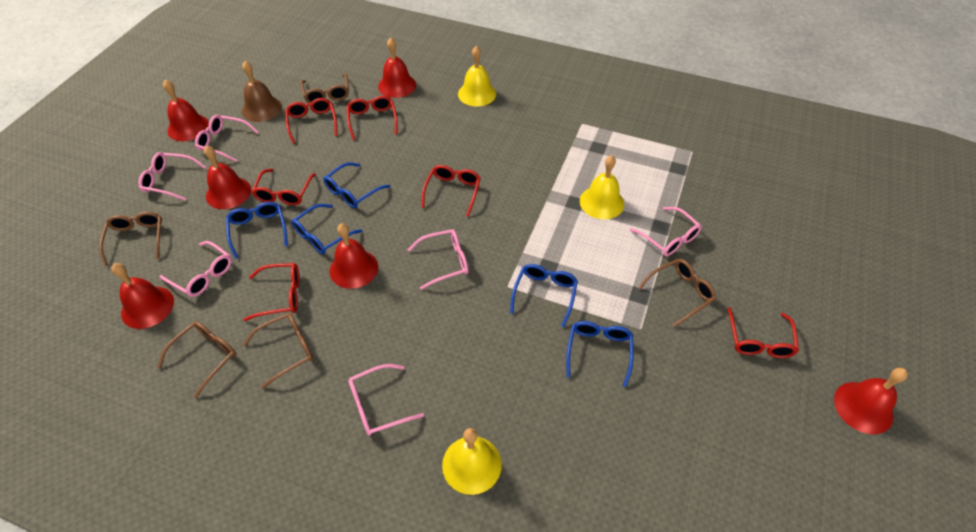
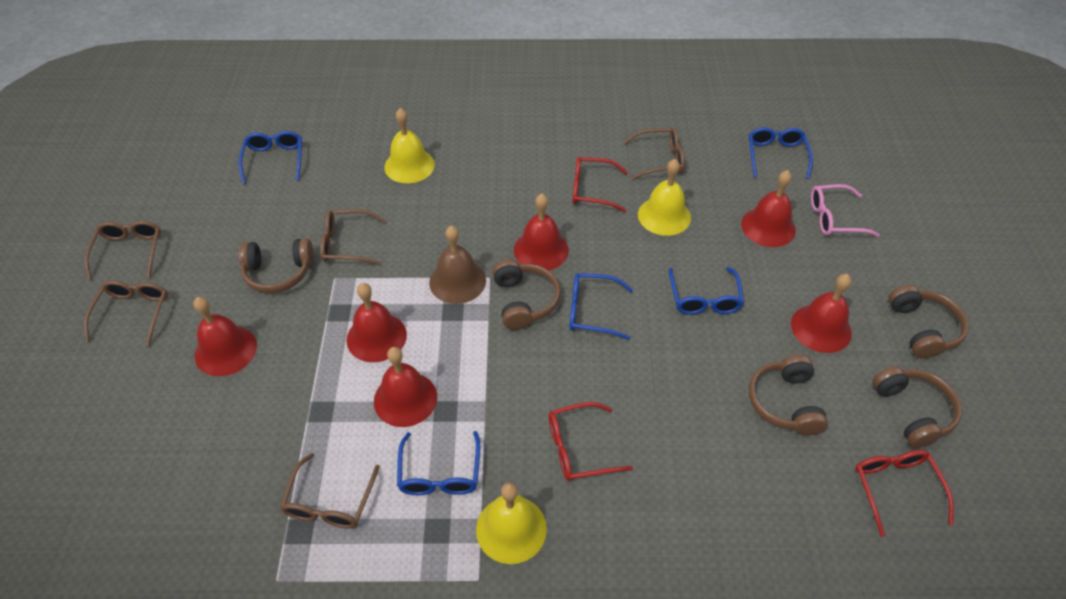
brown headphones: none = 0 -> [238,238,314,293] [493,259,561,330] [749,354,828,436] [872,366,962,448] [888,285,969,358] = 5
pink glasses: [138,152,206,200] [160,241,232,297] [195,115,259,162] [348,364,424,436] [408,229,468,290] [630,207,702,256] = 6 -> [811,184,880,237] = 1
red glasses: [243,263,300,321] [252,169,316,205] [285,98,338,144] [347,96,398,140] [421,165,481,217] [728,307,799,358] = 6 -> [549,402,633,481] [573,157,628,212] [855,450,954,537] = 3

